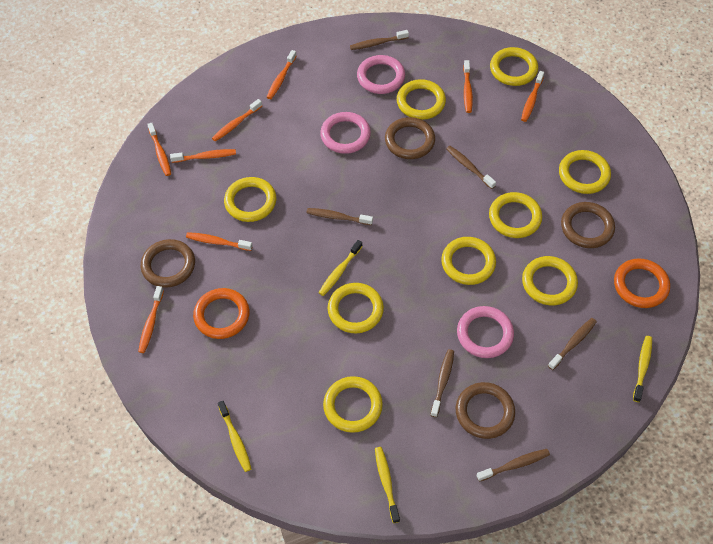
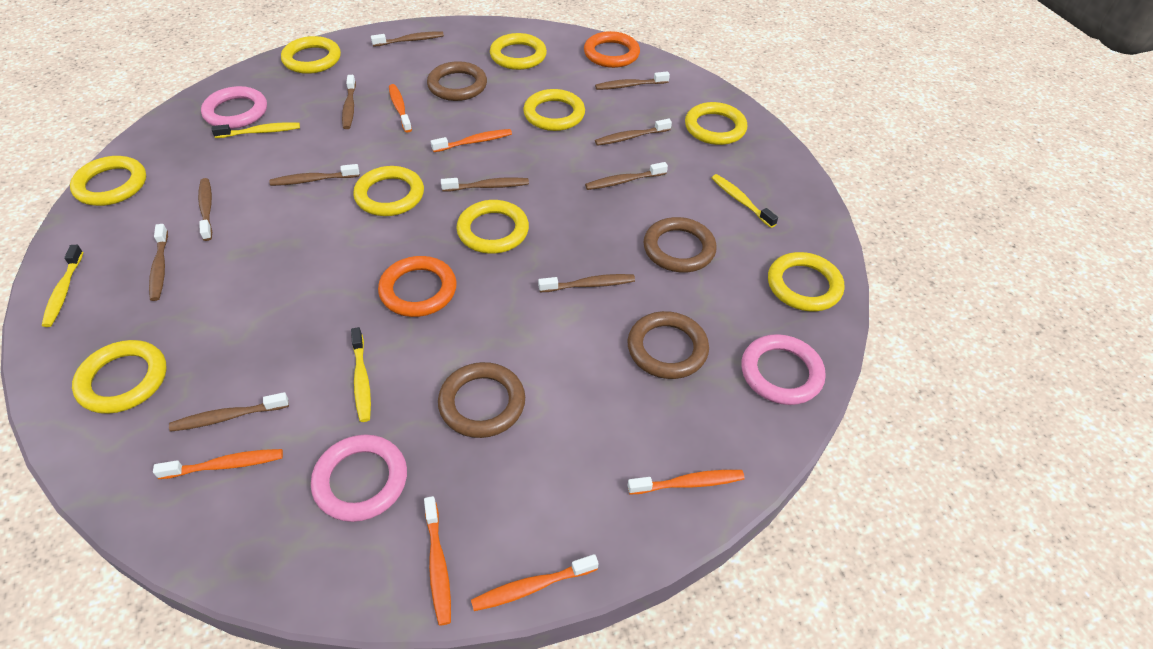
brown toothbrush: [306,208,373,225] [350,30,409,50] [430,349,454,417] [446,146,496,189] [476,449,550,482] [548,318,597,370] = 6 -> [149,224,168,301] [169,392,289,432] [198,178,212,241] [269,164,360,186] [342,75,356,129] [371,31,444,47] [441,177,529,192] [538,274,635,292] [585,162,668,190] [595,71,670,90] [595,119,672,146] = 11
orange toothbrush: [138,286,164,353] [147,123,171,176] [170,149,236,163] [186,232,253,251] [212,99,262,142] [267,50,296,99] [463,60,473,113] [521,71,544,122] = 8 -> [153,449,283,479] [389,84,412,133] [424,496,451,626] [431,129,512,152] [471,554,599,611] [627,470,745,494] = 6

